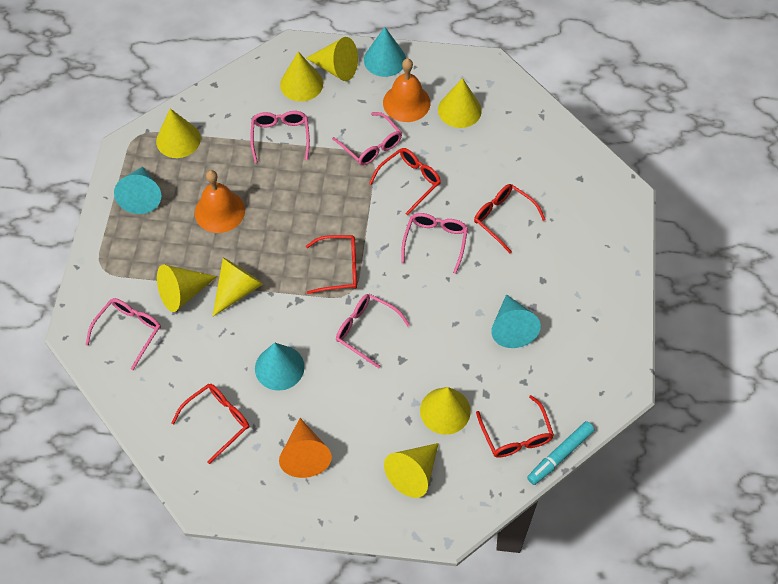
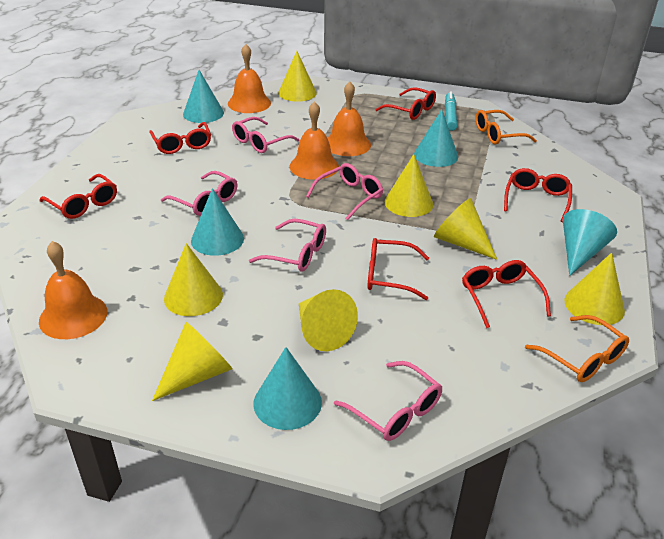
orange bell: [195,170,245,233] [383,58,430,122] = 2 -> [39,241,107,339] [228,44,271,113] [289,101,339,180] [327,81,371,156] = 4
orange cone: [279,418,332,478] = 1 -> none = 0
orange glasses: none = 0 -> [475,110,537,145] [525,315,629,382] = 2
red glasses: [172,384,249,464] [306,235,357,294] [369,148,441,216] [474,184,546,253] [476,395,554,458] = 5 -> [40,174,117,219] [149,122,211,154] [368,238,429,300] [375,87,436,120] [462,260,551,328] [504,168,572,222] = 6
turquoise cone: [114,166,161,214] [255,343,305,391] [364,27,406,77] [491,294,541,348] = 4 -> [183,70,224,123] [191,188,244,256] [254,347,322,430] [414,109,458,167] [563,209,617,276] = 5
yellow cone: [156,109,201,158] [157,264,217,312] [212,258,263,317] [280,51,323,102] [306,37,358,81] [384,443,439,498] [420,387,471,435] [438,78,482,128] = 8 -> [152,322,233,401] [164,243,223,316] [278,51,317,102] [299,289,358,351] [384,154,433,217] [434,198,497,260] [564,252,625,325] = 7

